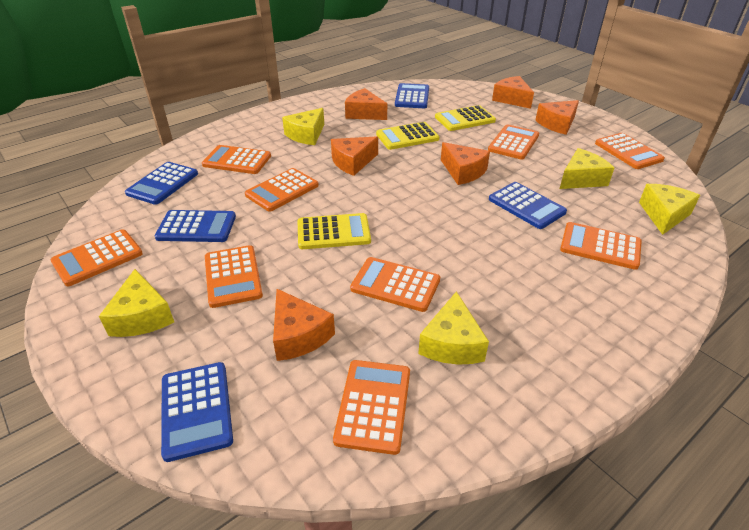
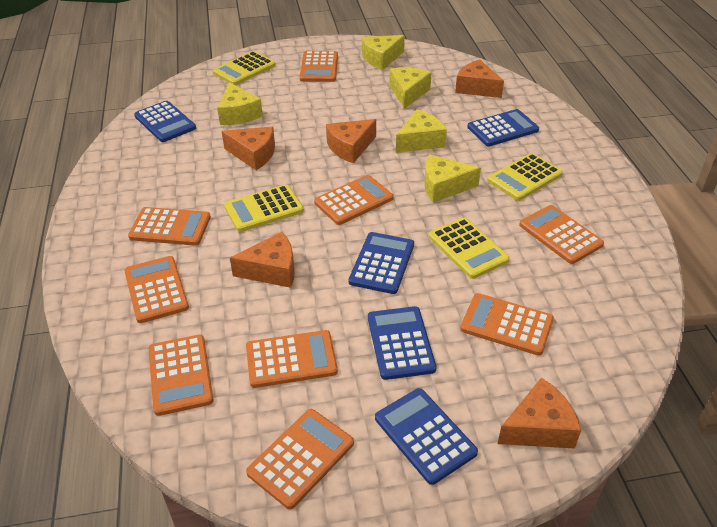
orange cheese: [273,289,335,361] [331,136,378,176] [345,88,387,120] [441,142,490,185] [492,76,534,109] [536,100,579,135] = 6 -> [222,127,275,170] [230,232,295,288] [326,119,376,164] [455,59,504,98] [497,377,581,449] = 5
yellow calculator: [297,213,371,249] [376,122,440,150] [435,105,496,131] = 3 -> [213,51,276,85] [224,184,304,232] [428,217,509,279] [487,153,563,201] = 4

